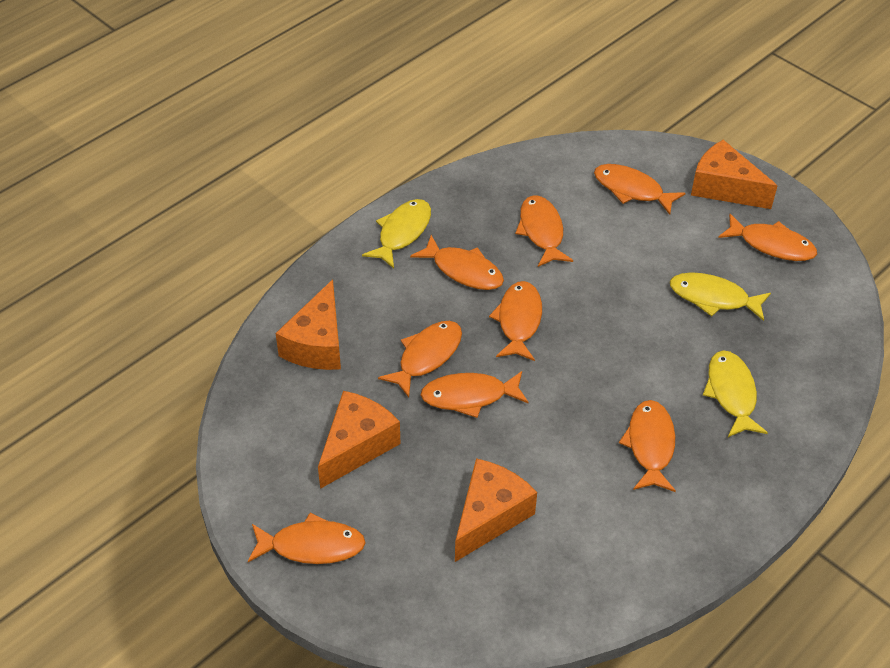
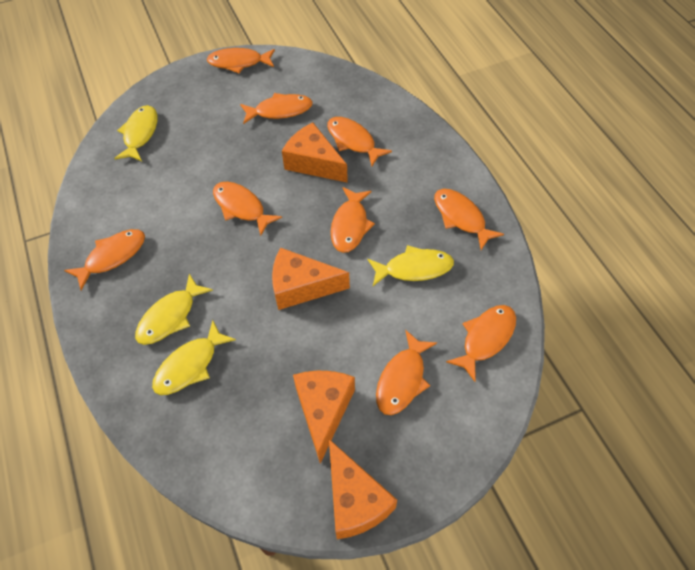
yellow fish: [362,199,431,268] [670,272,771,321] [703,351,768,437] = 3 -> [114,105,158,161] [135,274,213,345] [152,320,236,395] [368,245,454,286] = 4

